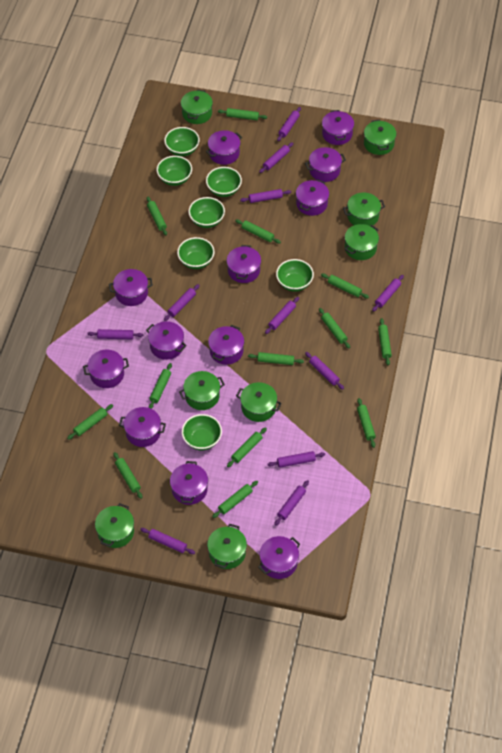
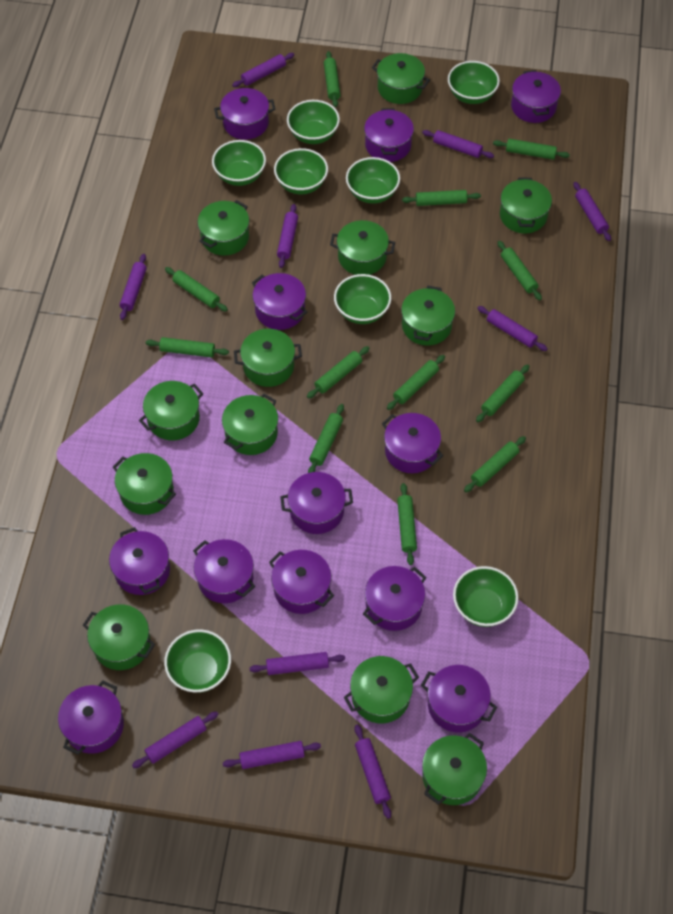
green bowl: [157,156,192,186] [164,127,200,156] [177,237,215,269] [182,414,222,450] [188,197,225,228] [206,167,242,197] [276,259,314,292] = 7 -> [164,629,231,693] [212,140,266,186] [274,148,328,194] [287,100,340,144] [334,274,391,324] [346,157,400,204] [448,61,500,104] [453,566,518,627] = 8
green pot: [95,503,134,548] [179,371,225,410] [181,90,213,124] [207,524,247,569] [236,382,282,422] [343,193,385,226] [345,224,379,260] [364,120,396,155] = 8 -> [83,604,155,670] [113,453,176,515] [139,381,204,440] [197,200,249,256] [222,394,278,455] [234,329,302,387] [330,220,395,275] [344,656,419,723] [372,53,430,104] [401,286,455,346] [422,733,487,805] [500,177,552,234] = 12
green rolling pin: [67,404,113,440] [113,452,142,499] [147,197,167,235] [149,363,172,409] [212,481,258,518] [218,108,267,120] [227,427,267,467] [235,219,281,244] [248,352,304,365] [319,308,350,348] [321,273,369,299] [357,398,376,448] [378,318,392,365] = 13 -> [146,337,229,358] [165,267,228,311] [307,346,370,399] [308,404,344,473] [324,51,341,107] [387,355,445,410] [397,483,417,565] [402,190,481,206] [464,436,526,492] [476,364,530,422] [493,139,570,160] [497,241,542,301] = 12
purple rolling pin: [87,329,143,339] [140,528,195,554] [164,284,200,321] [240,189,291,203] [259,142,293,173] [265,297,299,334] [267,451,325,468] [274,480,309,526] [277,107,301,141] [305,352,344,390] [372,275,404,312] = 11 -> [120,254,147,320] [132,711,218,768] [223,741,321,769] [232,53,294,87] [250,652,345,675] [277,204,298,268] [354,724,391,819] [422,130,494,158] [477,306,548,351] [573,182,611,241] = 10

